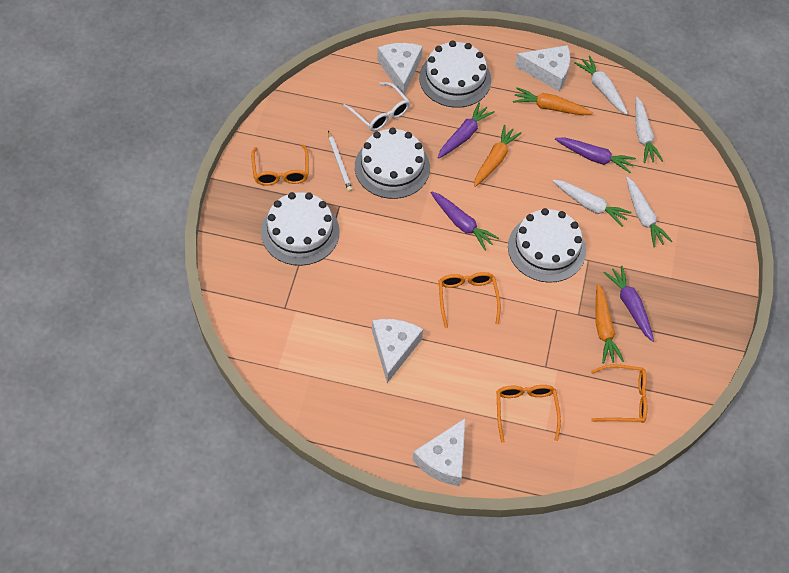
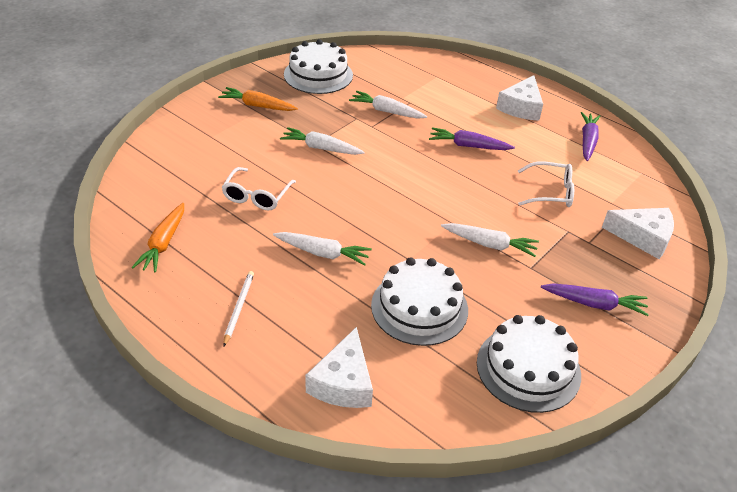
orange carrot: [474,125,522,187] [513,87,593,115] [595,284,624,364] = 3 -> [132,203,184,272] [218,87,298,111] = 2
orange glasses: [251,145,309,186] [439,272,501,328] [497,385,561,443] [591,364,647,423] = 4 -> none = 0
purple carrot: [431,191,499,250] [438,102,495,159] [555,138,636,173] [604,266,654,342] = 4 -> [429,127,515,150] [541,283,649,316] [581,112,600,161] = 3
white cake: [261,192,340,266] [355,128,430,199] [419,41,491,108] [508,208,586,283] = 4 -> [284,39,353,94] [371,257,468,346] [477,315,581,413] = 3
white cheese: [372,319,423,383] [377,43,423,94] [413,418,465,486] [515,45,570,91] = 4 -> [305,327,373,408] [496,75,543,121] [602,208,674,259] = 3
white glasses: [343,82,410,131] = 1 -> [222,167,296,211] [518,161,574,207] = 2

